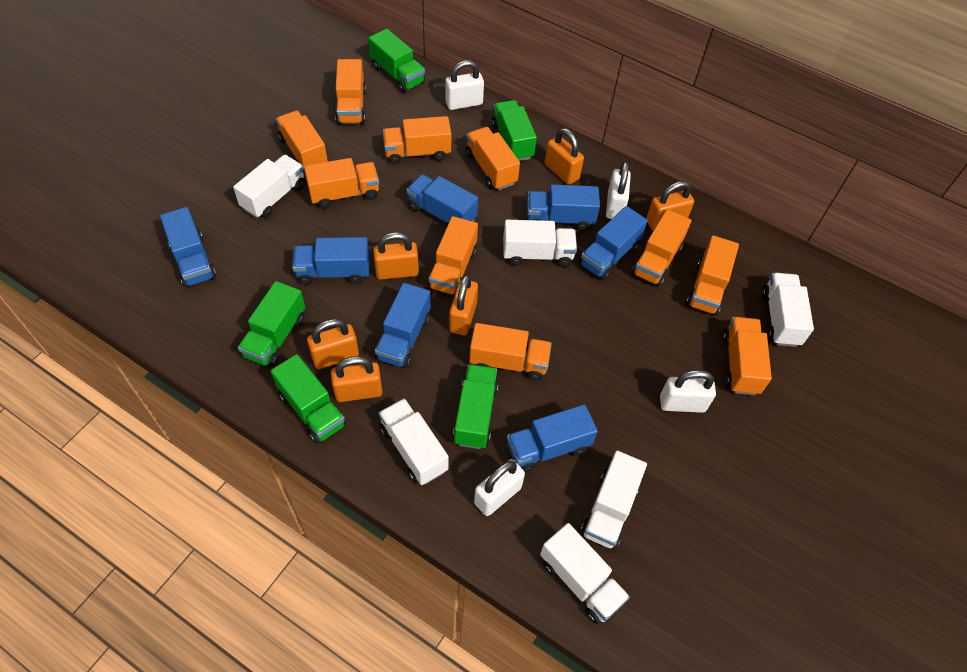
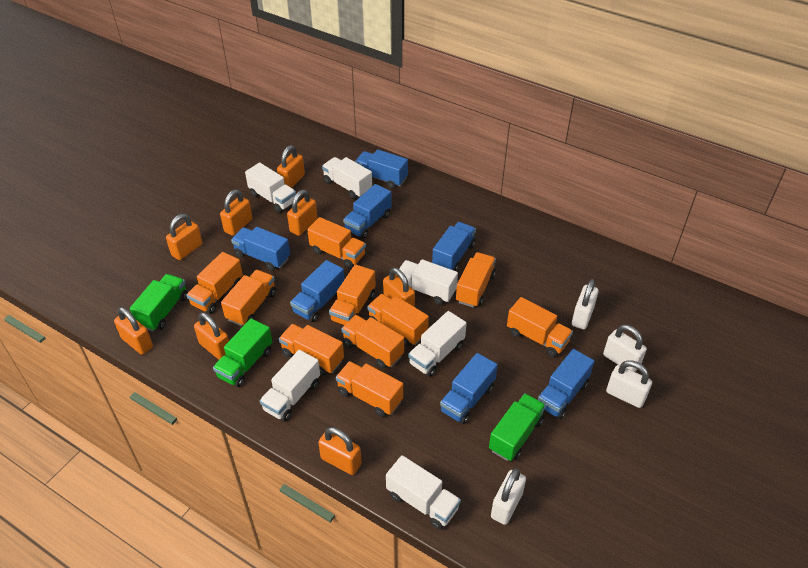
green truck: [238,281,305,367] [271,354,346,443] [369,29,425,93] [453,364,499,449] [492,100,537,161] = 5 -> [130,274,188,331] [213,318,272,387] [489,393,546,461] = 3
orange padlock: [307,319,359,369] [331,356,382,402] [373,232,419,280] [449,274,478,335] [545,128,584,185] [646,181,694,230] = 6 -> [114,307,153,355] [166,214,203,260] [194,312,229,360] [220,189,253,236] [277,145,305,188] [287,190,318,236] [318,427,362,475] [383,267,415,307] = 8

